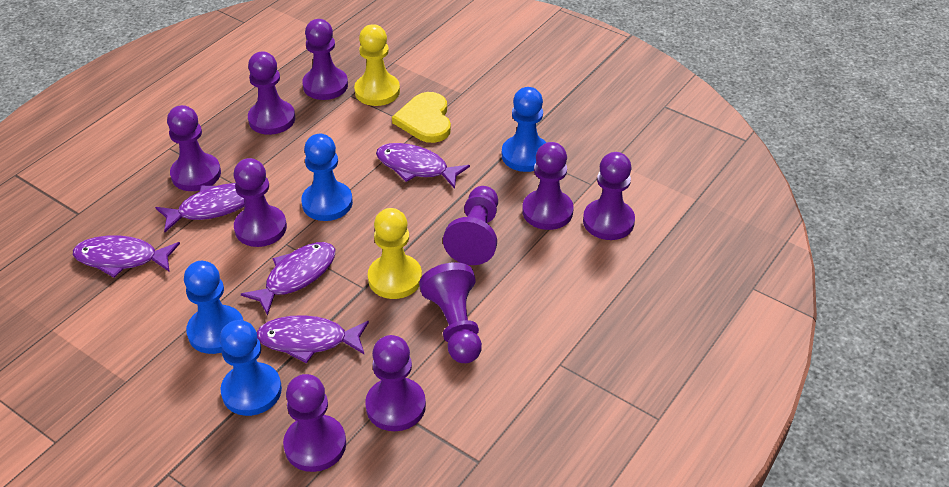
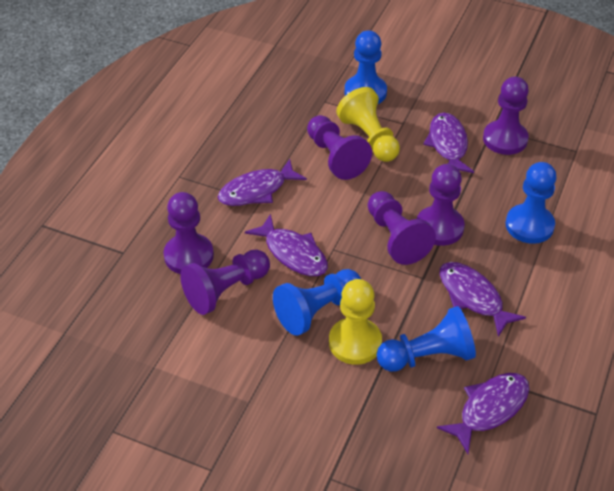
purple pawn: [167,105,221,191] [234,158,287,247] [248,52,295,135] [283,374,346,472] [302,19,348,100] [365,335,426,431] [419,262,482,363] [443,186,498,265] [522,142,574,230] [583,152,635,240] = 10 -> [163,192,214,274] [180,250,270,315] [307,115,372,180] [368,191,436,265] [417,164,465,246] [483,77,529,155] = 6
yellow heart: [392,92,451,143] = 1 -> none = 0

